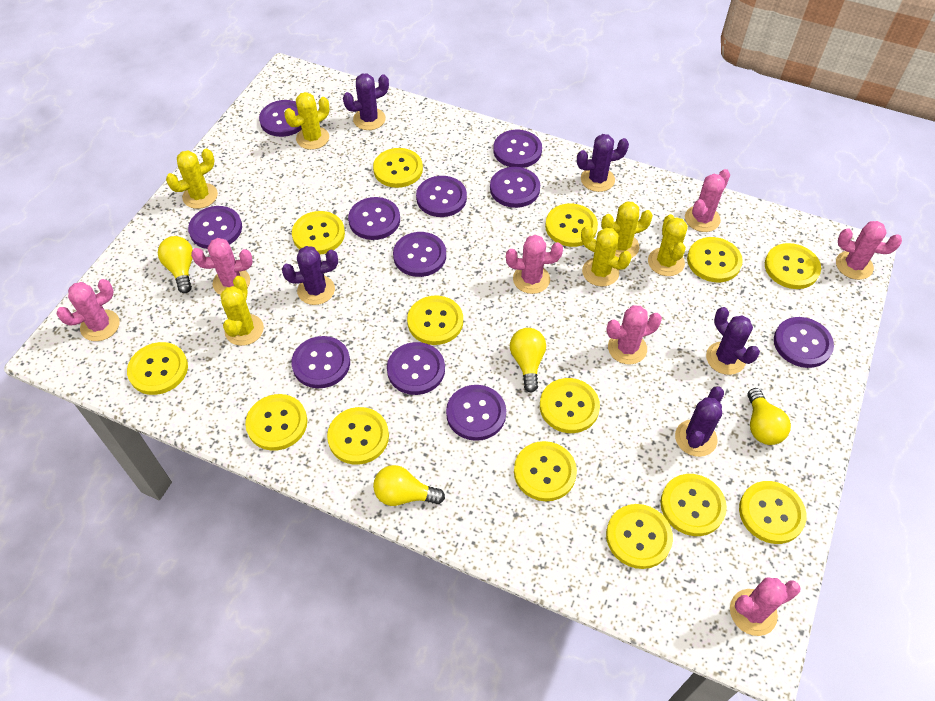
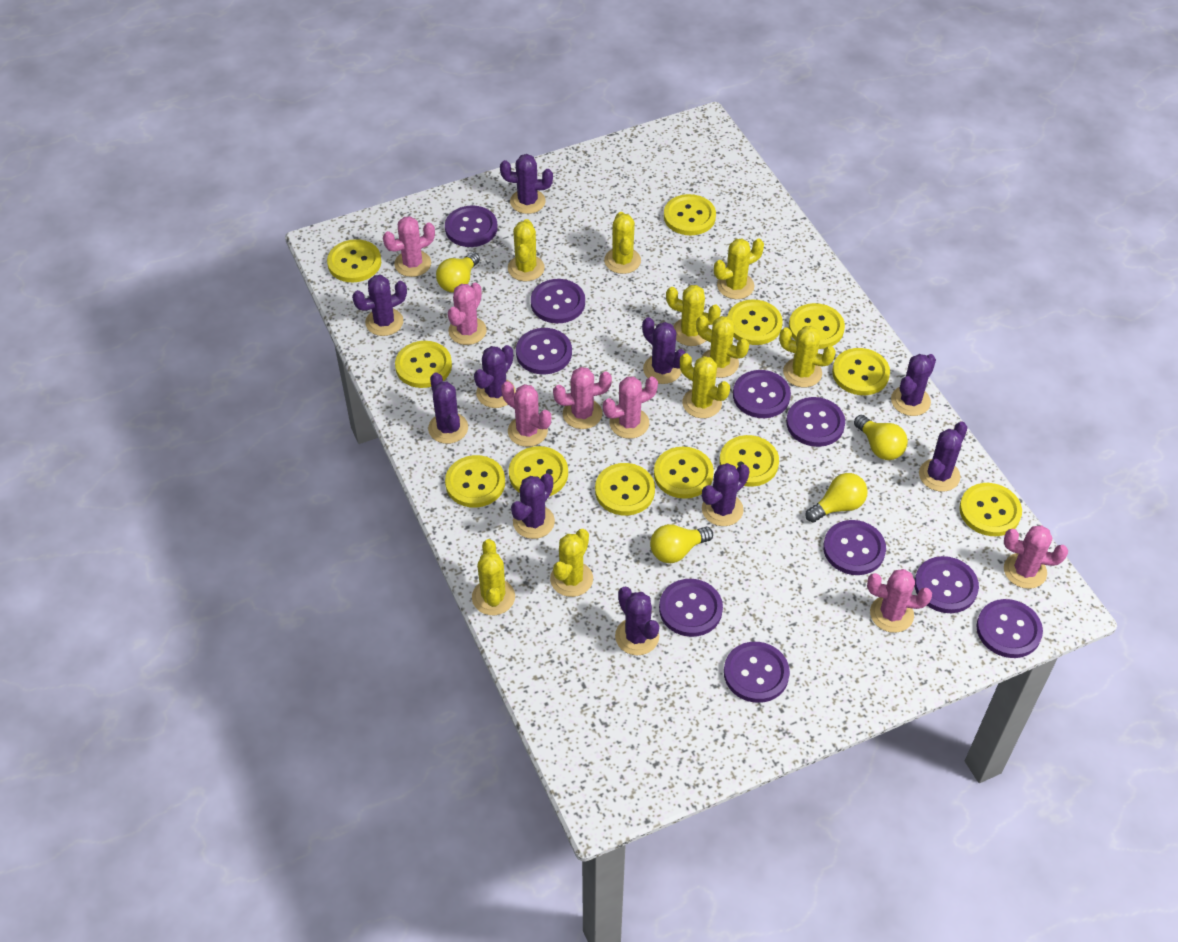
purple button: [188,206,242,249] [259,100,302,137] [291,336,350,388] [348,197,400,240] [387,342,445,395] [393,232,446,277] [416,176,467,217] [446,385,506,441] [490,167,540,208] [493,130,542,168] [774,317,834,368] = 11 -> [445,206,498,247] [516,328,572,374] [531,279,585,323] [659,579,723,637] [724,642,790,703] [733,370,791,418] [786,397,845,447] [823,520,886,575] [915,556,979,613] [976,599,1043,658] = 10
purple cactus: [282,246,338,305] [343,73,389,130] [577,134,629,192] [675,386,724,457] [706,307,760,375] = 5 -> [352,275,407,336] [428,372,468,444] [474,345,516,408] [500,154,553,214] [511,473,555,539] [615,587,659,655] [642,317,686,384] [702,463,749,526] [891,354,936,416] [919,422,968,492] = 10
yellow button: [127,342,188,395] [245,394,307,451] [292,211,345,255] [327,407,389,465] [373,148,423,188] [407,296,463,345] [514,441,577,501] [540,378,600,433] [545,203,598,247] [606,504,673,569] [661,474,727,536] [687,237,743,282] [739,481,807,544] [765,243,821,289] = 14 -> [327,239,381,282] [395,341,452,388] [445,455,505,508] [509,446,568,496] [595,463,655,515] [654,447,714,499] [664,194,716,235] [719,435,779,487] [727,300,782,345] [789,303,845,349] [832,348,890,395] [959,483,1022,536] = 12
yellow cactus: [166,149,218,209] [220,276,264,346] [284,92,329,150] [581,226,632,287] [601,201,653,258] [648,214,688,276] = 6 -> [472,539,515,615] [508,219,545,281] [550,529,593,597] [604,212,641,274] [666,285,721,346] [680,353,730,418] [696,315,749,378] [714,239,764,299] [779,326,836,388] = 9

